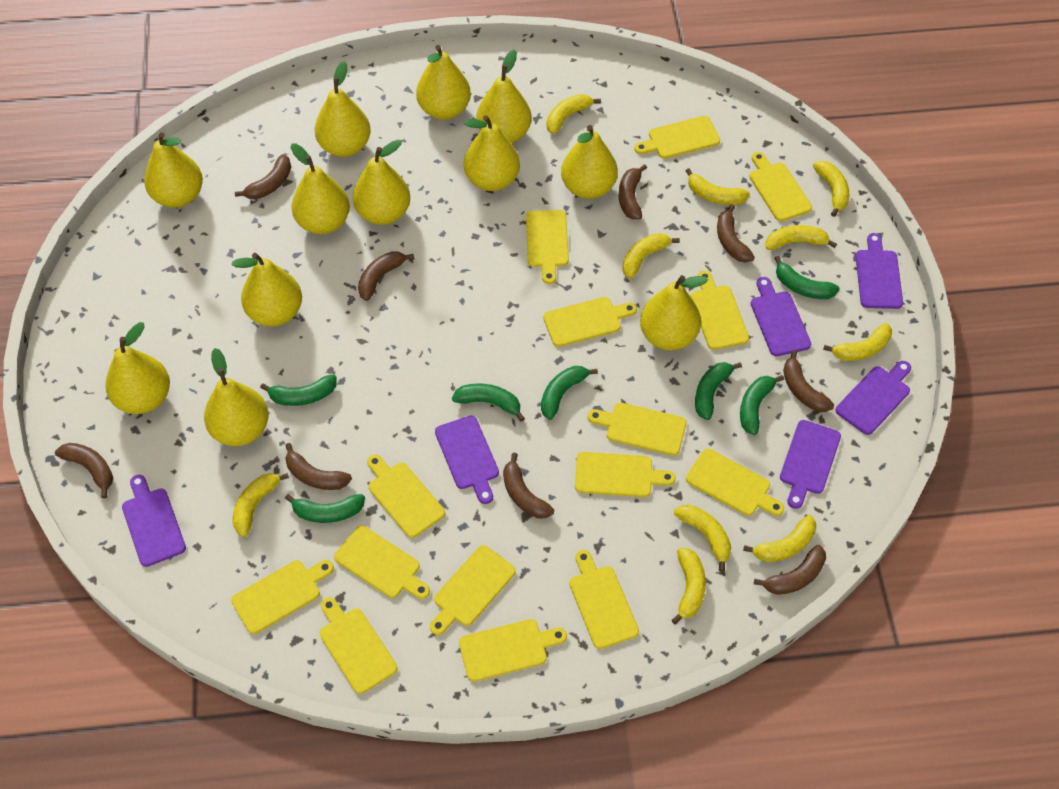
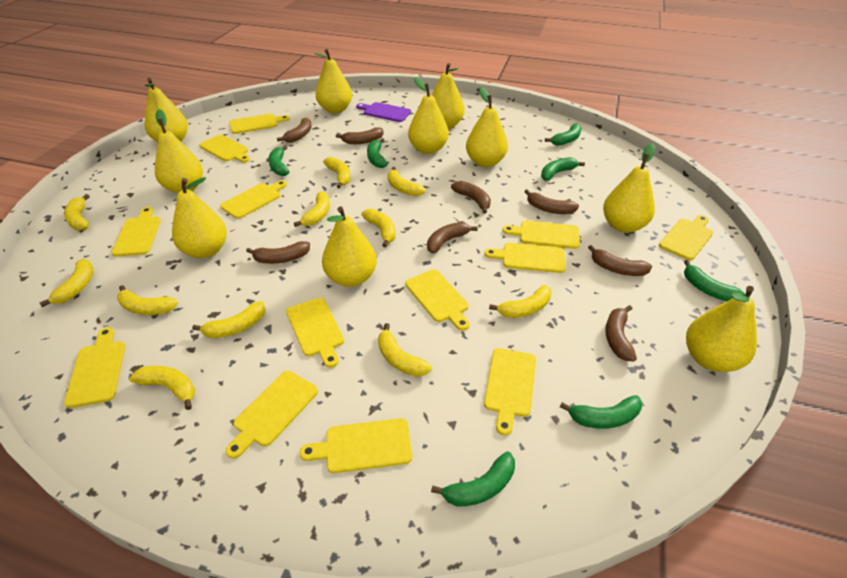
brown banana: [55,443,113,499] [235,154,291,199] [285,443,352,490] [358,251,414,301] [503,453,554,518] [619,164,647,220] [717,205,755,263] [754,545,826,595] [783,350,834,412] = 9 -> [246,241,310,264] [277,118,312,143] [336,127,384,144] [427,222,478,254] [451,181,491,214] [524,189,579,214] [588,245,652,276] [605,305,637,362] = 8
purple cutting board: [122,475,186,567] [435,416,499,504] [751,277,811,356] [780,420,841,509] [836,361,911,435] [855,233,903,309] = 6 -> [356,102,411,122] = 1
yellow banana: [233,473,289,537] [547,94,601,134] [622,233,680,279] [672,548,706,624] [674,505,731,572] [685,168,750,205] [743,515,816,562] [765,225,837,250] [813,161,849,217] [823,323,892,361] = 10 -> [39,259,93,307] [64,194,90,230] [117,285,178,315] [129,366,195,410] [192,301,265,338] [294,191,330,227] [323,157,351,189] [361,209,396,247] [378,323,432,377] [387,167,426,196] [489,285,551,318] = 11
yellow cutting board: [231,560,334,634] [319,597,398,694] [334,526,430,599] [367,454,445,538] [430,545,516,635] [459,619,567,682] [526,210,569,284] [543,297,637,347] [570,550,639,649] [575,452,676,497] [588,402,687,456] [634,116,720,159] [686,449,784,516] [691,271,749,350] [749,152,812,221] = 15 -> [64,327,125,408] [112,207,161,257] [199,135,250,163] [220,180,287,219] [226,371,318,459] [229,114,290,134] [286,298,344,368] [299,418,412,473] [405,269,470,331] [484,348,536,435] [485,243,566,273] [502,220,580,249] [659,215,713,260] = 13
yellow pear: [105,322,170,414] [144,132,203,208] [204,348,269,446] [232,253,302,327] [291,143,350,234] [315,61,371,157] [353,139,410,225] [416,45,471,120] [464,115,520,191] [477,49,531,143] [561,125,618,199] [640,275,708,350] = 12 -> [145,78,188,142] [155,109,203,193] [172,177,227,258] [314,49,352,113] [322,207,377,287] [408,77,449,154] [432,63,465,129] [466,87,508,167] [603,143,655,233] [686,286,757,372] = 10

